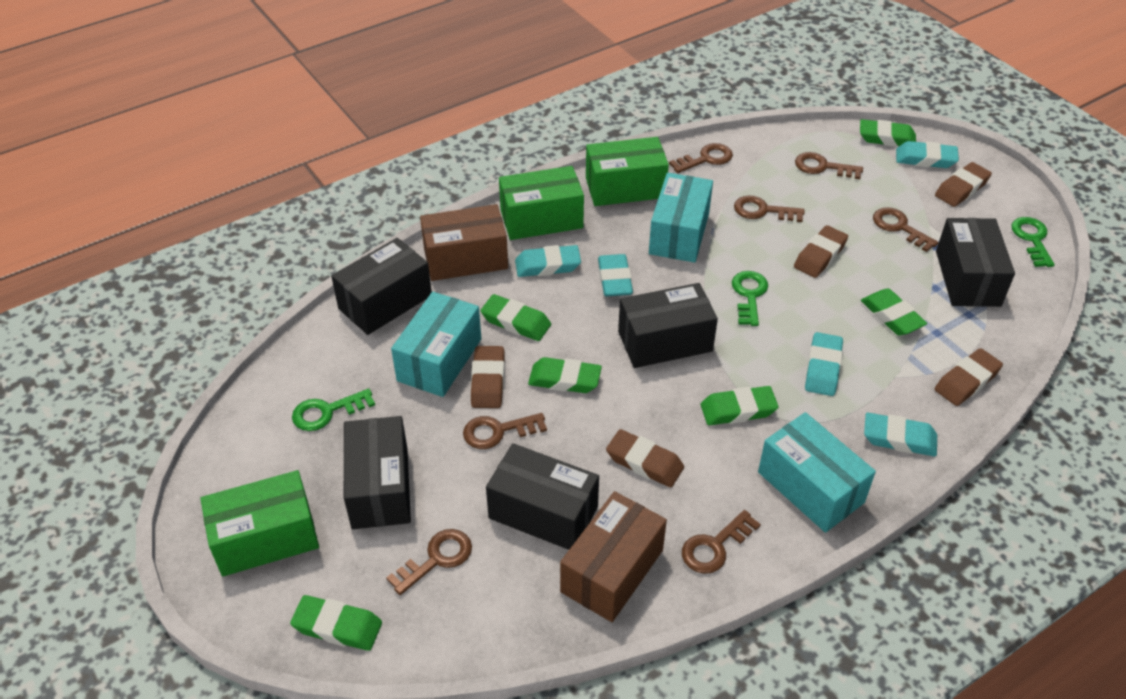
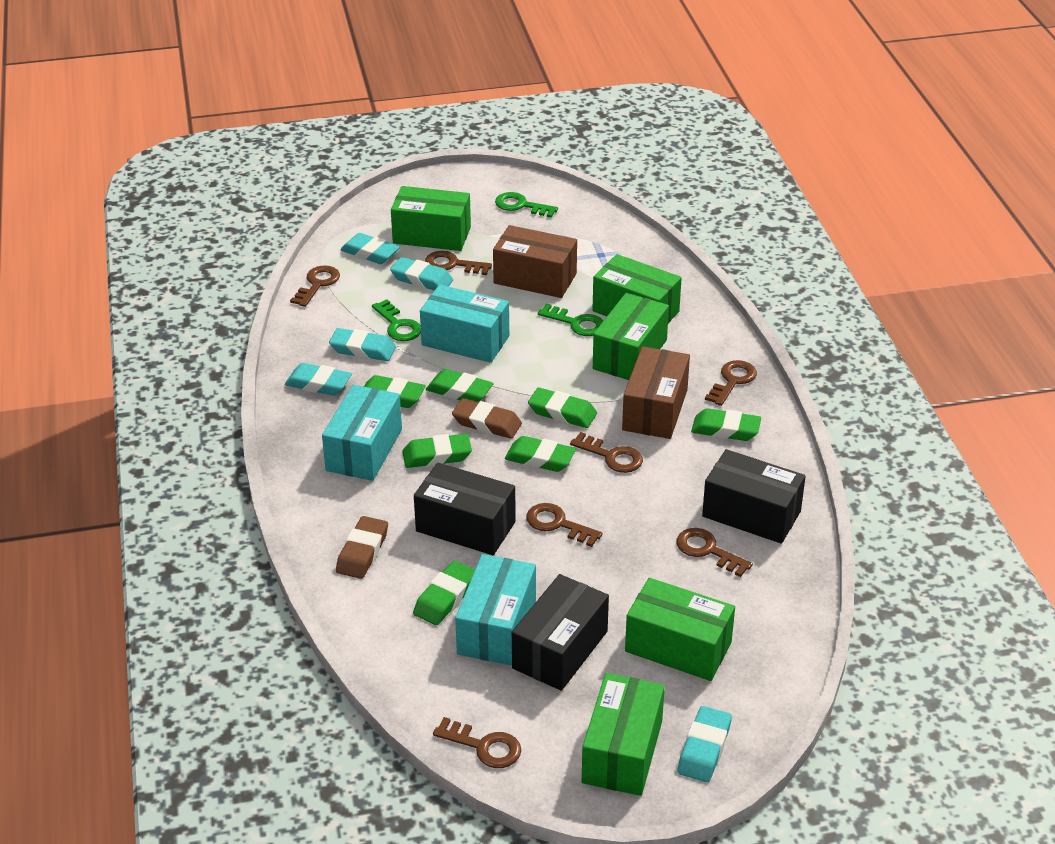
black box: [331,238,432,335] [344,416,411,529] [486,443,599,550] [618,283,718,368] [936,218,1015,307] = 5 -> [414,463,516,555] [512,574,609,691] [702,449,806,544] = 3
brown eraser: [471,346,504,408] [606,429,684,487] [794,225,848,278] [935,162,992,207] [935,348,1003,406] = 5 -> [336,516,388,579] [452,398,522,439] = 2
green box: [200,470,319,577] [499,166,584,240] [586,137,669,206] = 3 -> [391,186,471,251] [582,673,665,796] [592,254,682,324] [593,293,669,380] [625,578,735,681] = 5
green eraser: [290,595,382,651] [480,294,551,341] [528,357,602,393] [701,386,778,425] [860,119,916,147] [861,289,927,336] = 6 -> [364,375,426,408] [402,434,472,468] [413,561,475,625] [426,369,494,402] [505,436,576,472] [528,388,597,428] [691,408,761,441] = 7

